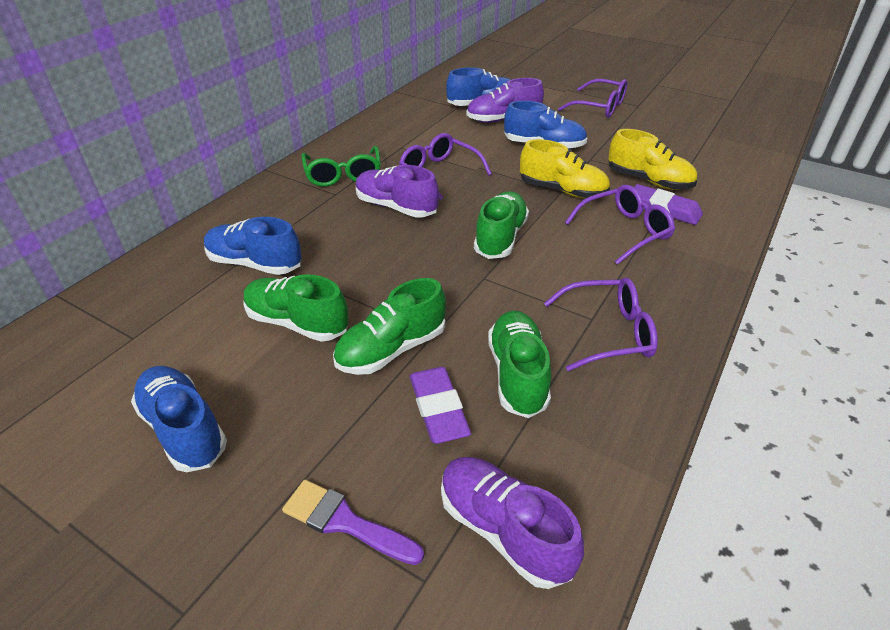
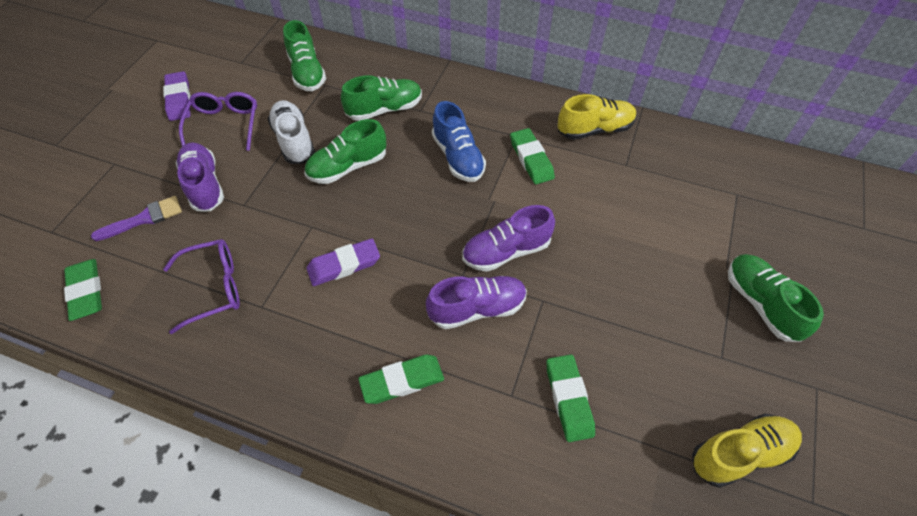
blue shoe: [131,366,227,472] [204,217,302,275] [446,67,510,106] [504,101,587,149] = 4 -> [432,101,486,182] = 1
green eraser: none = 0 -> [64,259,102,321] [358,355,444,404] [510,128,555,184] [546,355,595,442] = 4
green glasses: [301,146,381,187] = 1 -> none = 0
purple glasses: [399,133,492,200] [544,278,658,371] [558,79,627,118] [565,185,675,265] = 4 -> [163,239,240,334] [179,92,257,151] = 2
white shoe: none = 0 -> [267,100,315,164] = 1

